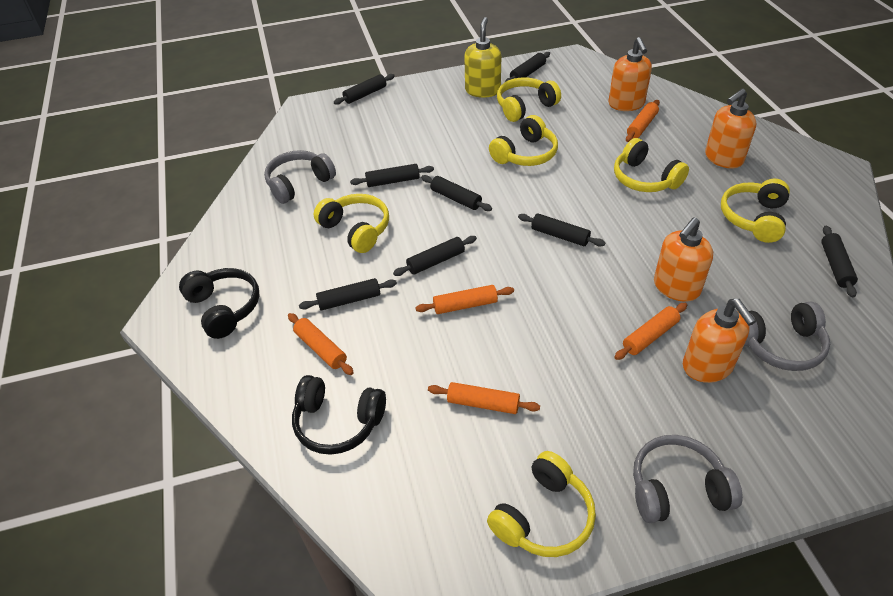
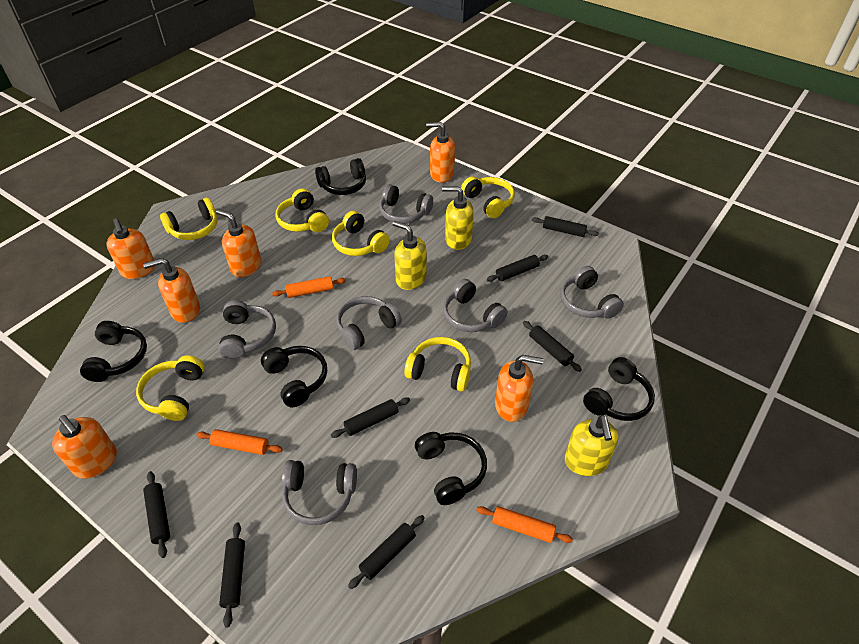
black headphones: [179,268,259,339] [292,375,386,455] = 2 -> [80,321,147,382] [261,346,327,407] [315,158,366,195] [415,432,487,505] [583,357,655,421] = 5
black rolling pin: [299,278,397,311] [334,74,395,105] [350,164,434,187] [393,236,477,276] [421,175,492,211] [505,52,550,82] [518,214,605,246] [821,225,858,298] = 8 -> [143,471,170,558] [219,523,245,628] [331,397,410,438] [348,515,425,589] [487,255,548,282] [523,321,582,372] [532,216,599,237] = 7
grey headphones: [264,150,336,204] [633,435,743,523] [744,301,830,371] = 3 -> [219,300,276,359] [282,460,357,525] [336,296,402,350] [379,184,433,224] [443,279,508,332] [560,266,624,319] = 6
orange rolling pin: [288,313,354,375] [415,285,514,314] [428,382,540,414] [614,303,687,360] [626,100,660,142] = 5 -> [196,429,283,455] [272,276,346,298] [476,506,573,543] = 3
orange soap dispenser: [608,37,652,111] [654,217,713,302] [683,299,756,383] [705,89,756,168] = 4 -> [52,415,117,479] [106,218,155,279] [143,258,200,323] [216,209,261,277] [426,122,455,182] [495,355,544,422] = 6
yellow soap dispenser: [464,17,501,98] = 1 -> [393,221,427,290] [442,186,474,250] [565,415,619,476] = 3

